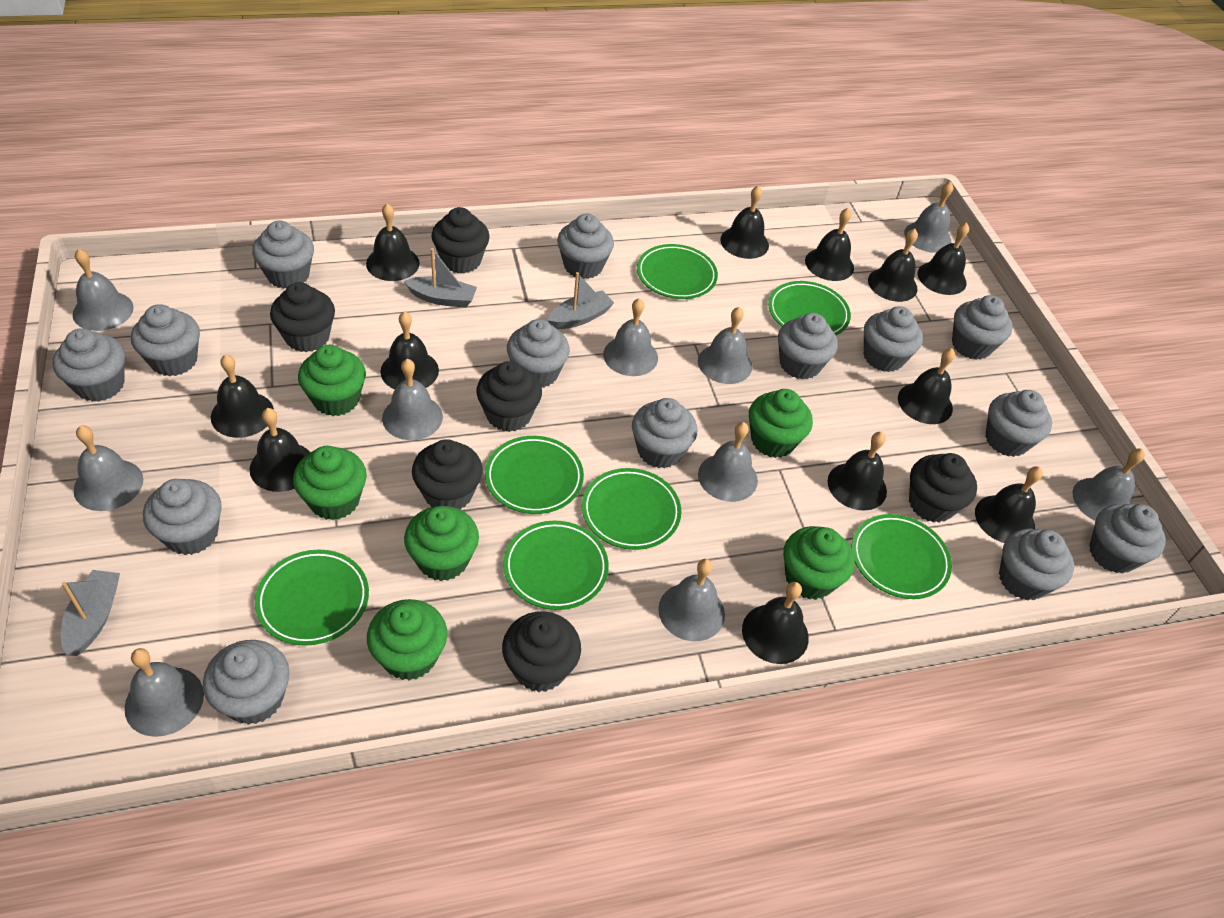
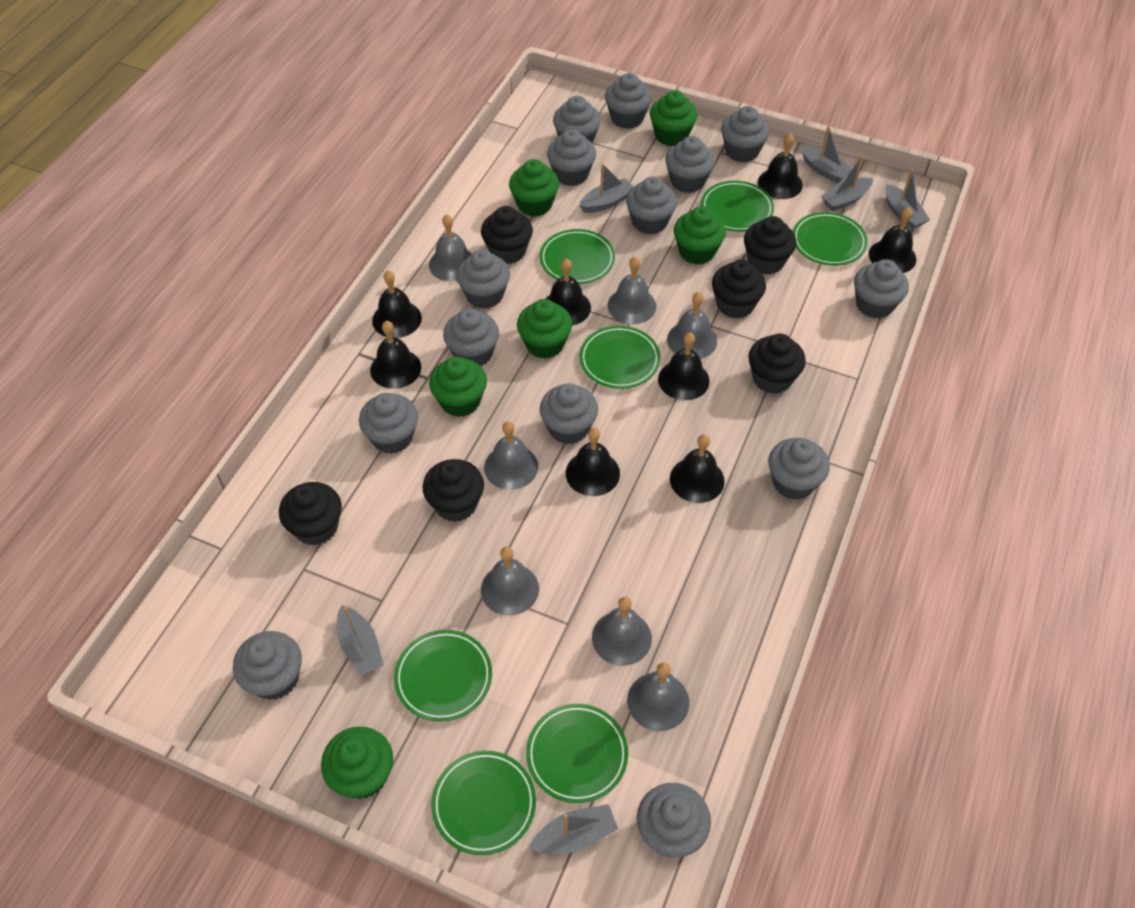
black bell: [211,354,274,438] [250,408,310,492] [366,203,420,281] [380,311,439,389] [720,185,769,259] [742,582,809,664] [805,208,854,281] [828,432,887,511] [868,229,918,302] [898,348,955,424] [918,222,969,295] [975,466,1043,543] = 12 -> [370,321,421,389] [372,271,422,338] [546,259,591,326] [566,428,620,496] [658,332,710,400] [670,434,725,503] [758,133,803,199] [869,207,916,273] = 8
grey bell: [72,249,134,331] [73,425,143,511] [124,648,204,737] [382,359,443,440] [603,298,658,376] [658,559,725,641] [698,307,752,384] [698,422,758,502] [904,181,953,253] [1073,449,1145,521] = 10 -> [429,214,472,281] [481,547,539,616] [484,421,538,490] [592,597,652,666] [608,257,656,324] [627,662,689,731] [667,292,717,359] = 7
grey boat: [61,570,120,656] [404,248,477,308] [548,272,614,329] = 3 -> [337,605,383,676] [529,804,618,854] [579,163,634,213] [801,126,852,183] [821,156,873,211] [885,168,930,230] = 6

